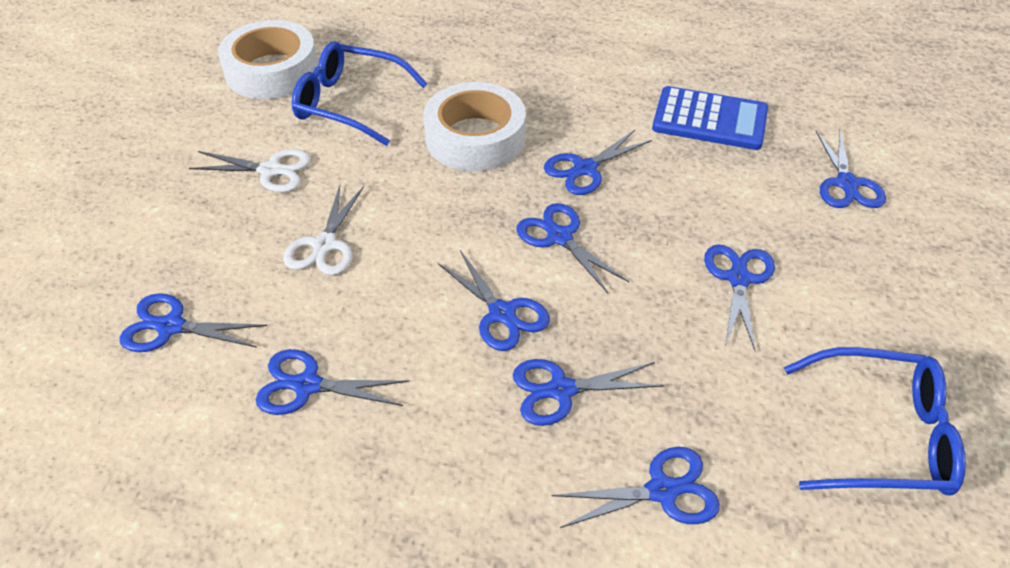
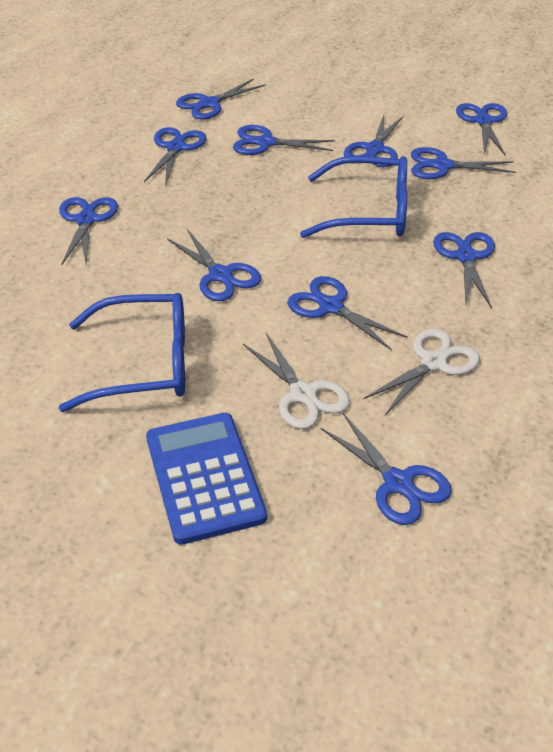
blue scissors: [120,293,267,352] [256,349,409,415] [438,250,550,351] [513,359,664,426] [516,203,629,293] [544,130,652,195] [551,447,720,528] [704,245,775,350] [816,130,886,208] = 9 -> [59,197,118,266] [144,127,206,186] [167,229,261,301] [176,79,266,119] [233,125,335,155] [287,276,408,350] [321,413,452,525] [344,115,404,167] [411,147,516,179] [433,232,495,308] [456,103,507,156] = 11
white tape: [218,20,318,99] [423,82,526,171] = 2 -> none = 0

